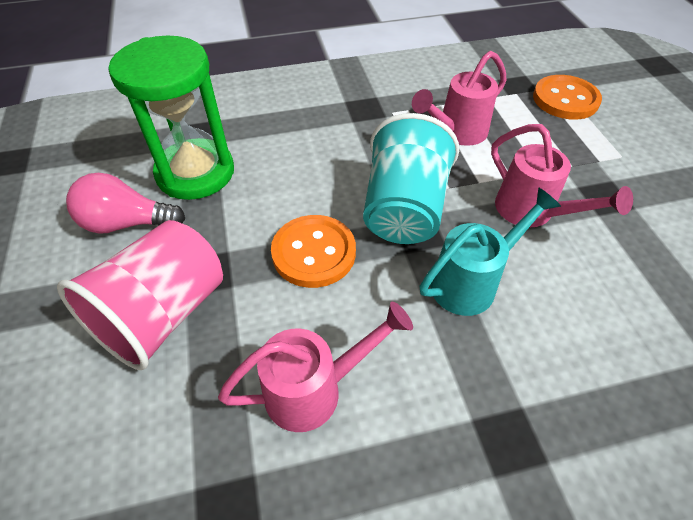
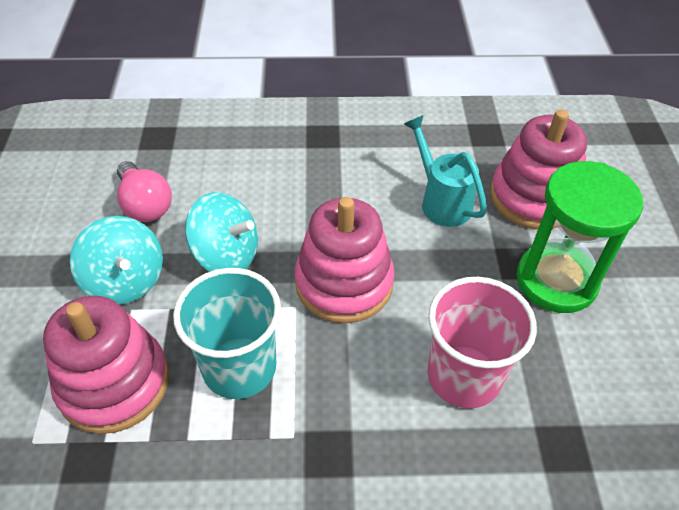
orange button: [271,215,356,288] [533,75,602,120] = 2 -> none = 0
pink stacking toy: none = 0 -> [43,296,169,434] [295,197,395,323] [490,110,587,229] = 3
pink watering can: [218,302,413,432] [412,51,506,146] [491,124,633,227] = 3 -> none = 0
turquoise spinning top: none = 0 -> [70,216,163,305] [185,192,258,272] = 2

